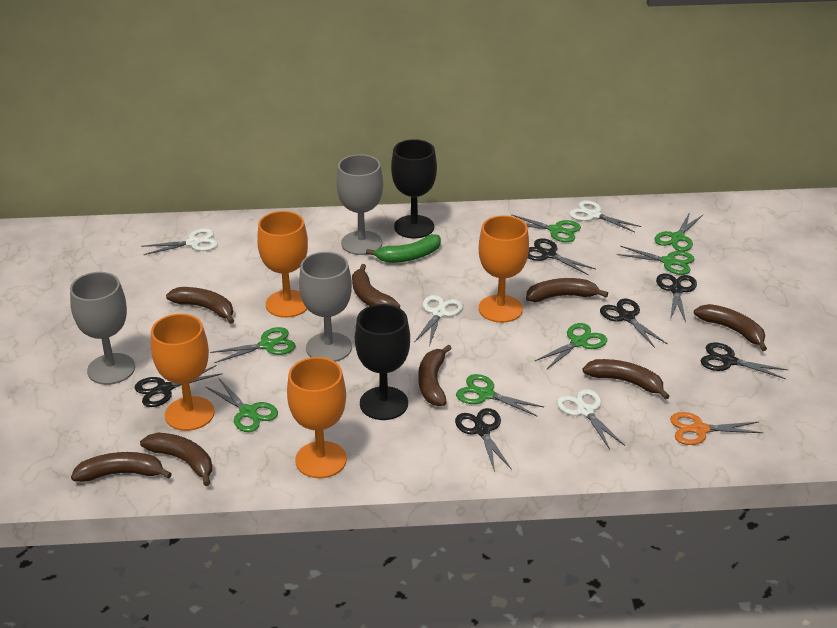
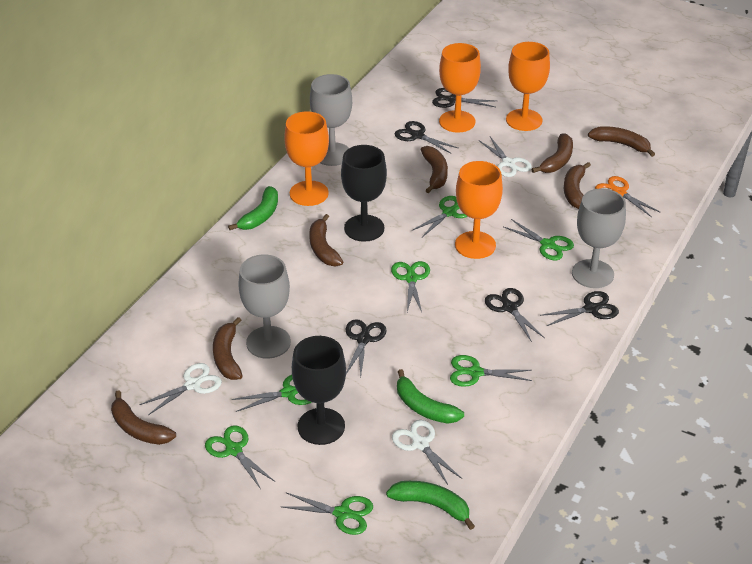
black scissors: [134,365,223,407] [455,408,512,472] [528,239,596,275] [600,299,668,348] [656,273,697,322] [701,342,788,379] = 6 -> [346,319,387,377] [395,121,458,153] [432,88,496,108] [485,288,545,342] [540,291,619,326] = 5
brown banana: [71,452,172,482] [140,433,212,486] [166,287,234,324] [352,264,400,308] [418,345,452,406] [526,278,608,302] [583,359,670,400] [694,304,767,351] = 8 -> [111,390,176,445] [213,317,243,380] [309,214,343,266] [420,146,448,193] [532,133,573,173] [564,162,591,209] [588,126,655,157] = 7
green banana: [366,234,441,263] = 1 -> [228,186,278,230] [386,481,475,530] [397,369,464,424] = 3
white scissors: [141,228,218,255] [414,295,463,346] [557,389,625,450] [569,200,641,232] = 4 -> [139,363,222,415] [392,420,462,485] [480,137,532,177] = 3

